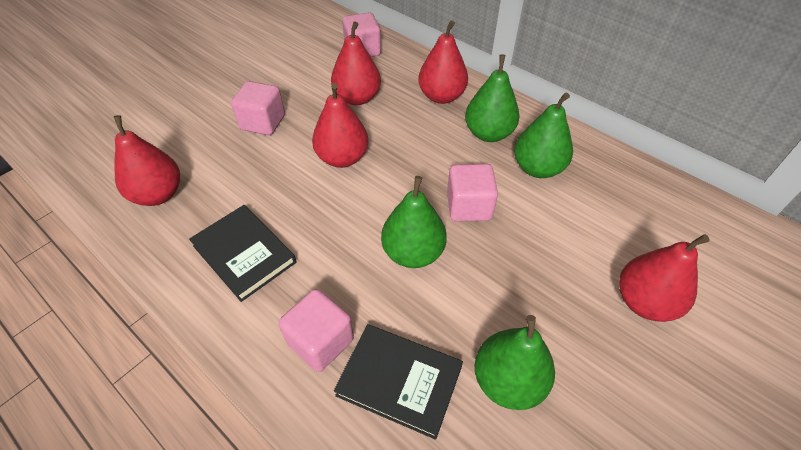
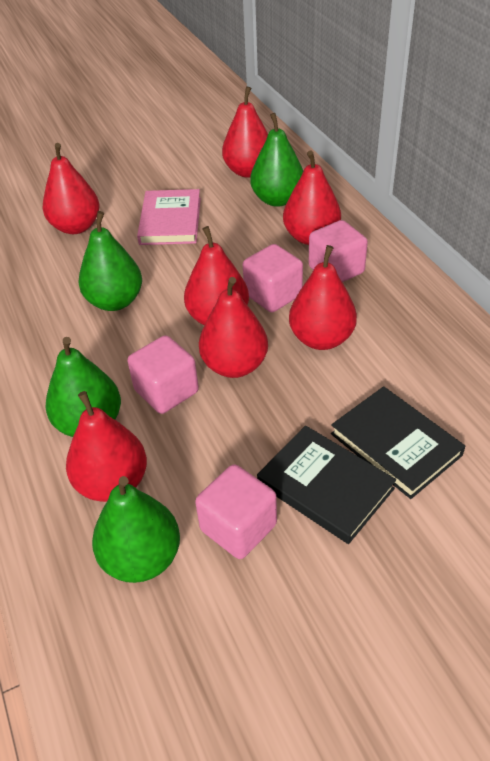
pink book: none = 0 -> [137,189,201,245] = 1
red pear: [114,115,180,206] [312,83,369,168] [331,21,381,105] [418,20,468,104] [619,234,710,322] = 5 -> [42,143,100,234] [66,391,147,502] [184,226,249,325] [199,277,268,378] [222,86,268,178] [283,151,341,245] [289,245,357,350] = 7

